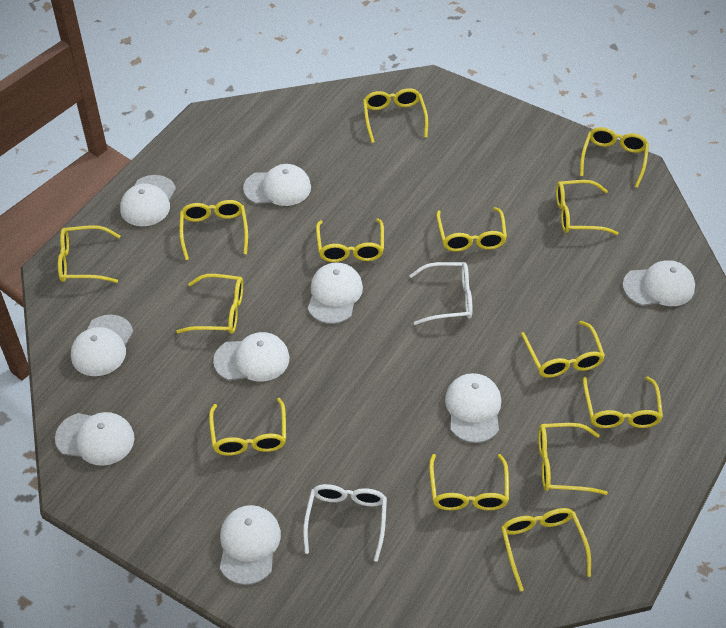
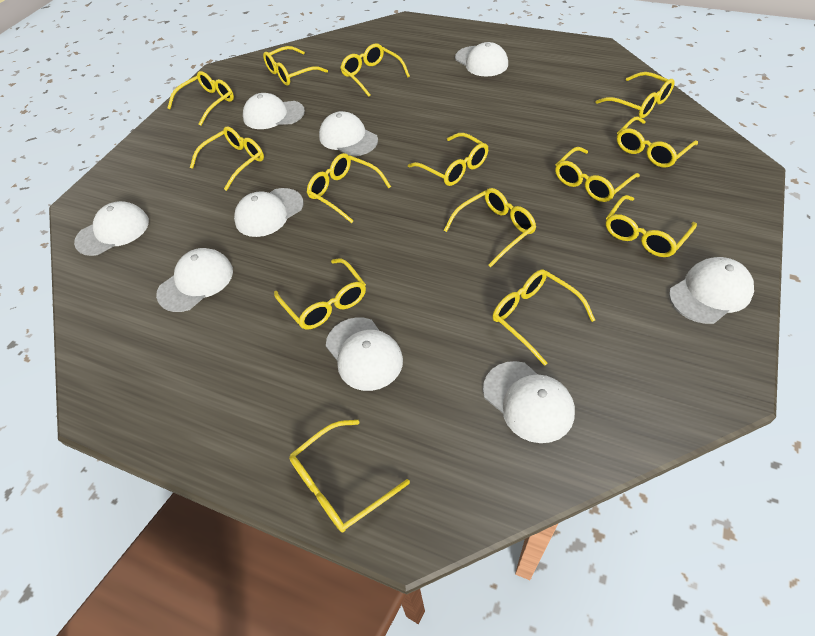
white glasses: [303,484,387,562] [409,262,472,325] = 2 -> none = 0

